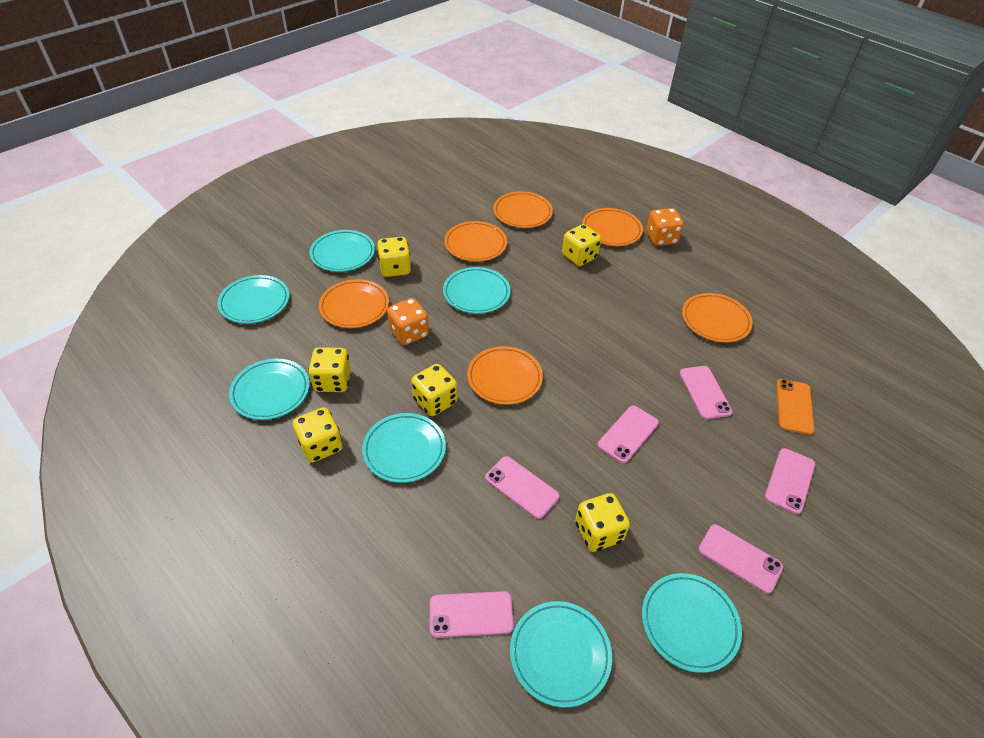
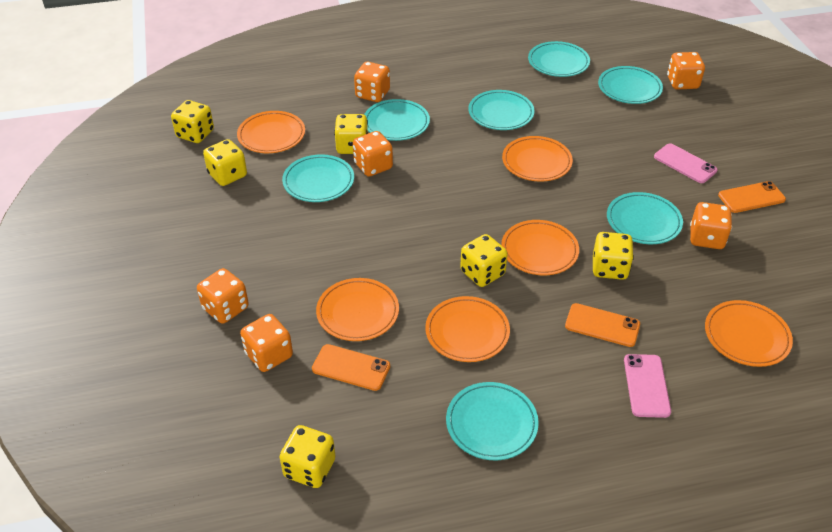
orange dice: [387,298,429,345] [646,208,684,246] = 2 -> [197,268,249,324] [240,314,293,372] [353,131,393,177] [354,62,390,102] [667,52,705,89] [690,202,732,249] = 6
orange phone: [777,379,814,435] = 1 -> [312,344,390,391] [565,303,640,347] [718,181,786,213] = 3
pink phone: [430,591,514,638] [485,456,560,519] [597,405,659,463] [680,366,733,419] [698,524,783,594] [765,448,815,514] = 6 -> [624,354,671,418] [654,143,718,183] = 2

